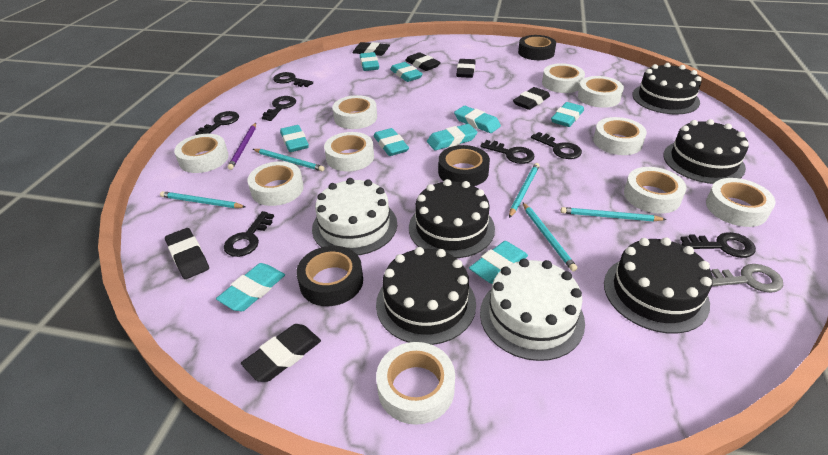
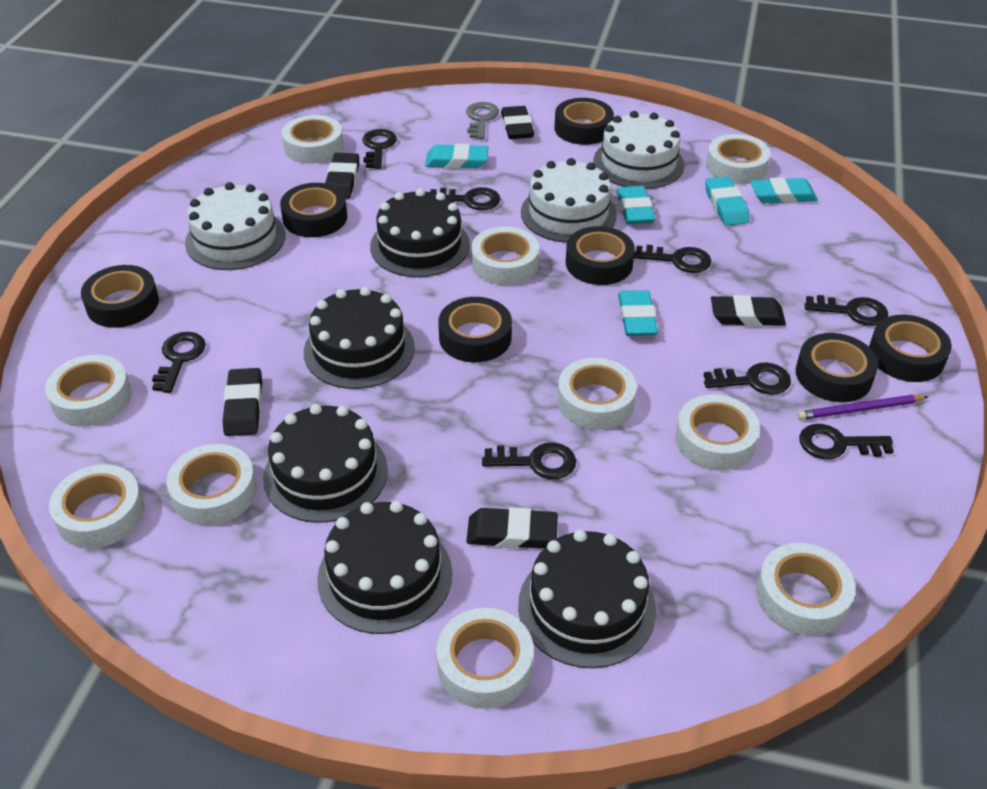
black eraser: [165,228,209,279] [241,324,321,382] [352,42,390,56] [405,52,441,71] [456,59,475,78] [513,87,550,110] = 6 -> [223,368,262,436] [325,153,359,199] [466,507,558,549] [501,106,534,139] [711,295,786,327] = 5
black key: [195,111,239,135] [224,211,274,257] [262,96,296,121] [273,72,313,87] [480,140,535,164] [531,132,582,159] [680,232,756,258] = 7 -> [152,332,206,393] [362,129,397,169] [430,187,500,210] [482,443,576,479] [634,245,712,273] [704,362,791,395] [799,424,894,459] [805,295,888,326] = 8
black tape: [296,246,363,306] [438,145,490,186] [518,35,556,60] = 3 -> [81,265,159,328] [280,183,347,237] [438,297,512,362] [555,98,614,145] [566,226,635,285] [796,333,878,402] [869,315,952,382] = 7
turquoise eraser: [216,263,285,311] [280,125,309,152] [360,52,379,71] [373,128,409,156] [390,62,423,82] [427,124,477,151] [454,106,501,133] [469,241,528,284] [551,102,584,127] = 9 -> [425,144,488,169] [616,186,656,224] [618,290,658,336] [705,176,750,226] [750,177,818,204] = 5
turquoise pencil: [160,191,246,208] [253,149,325,171] [509,163,540,218] [522,202,577,271] [561,207,667,221] = 5 -> none = 0
white cake: [312,178,397,255] [480,259,585,361] = 2 -> [185,182,285,270] [521,158,617,243] [594,111,685,189] = 3

